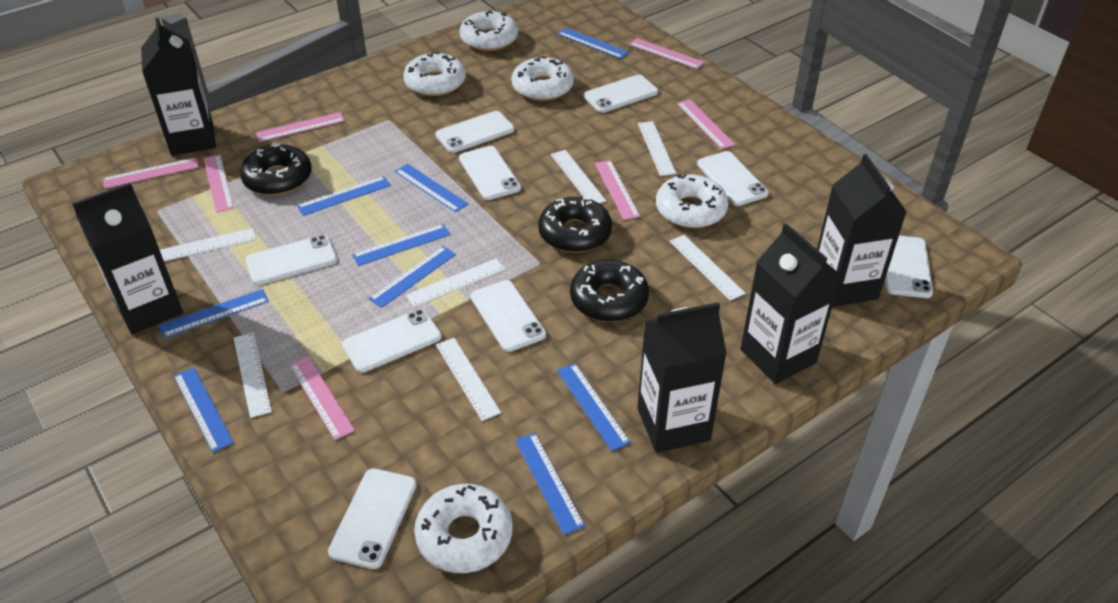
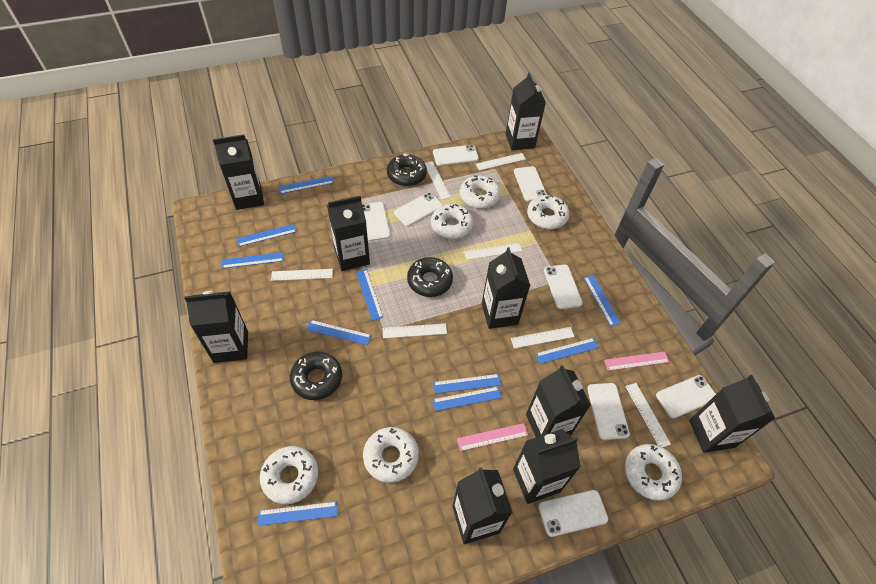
black carton: [72,183,183,335] [141,18,216,156] [637,302,727,453] [740,223,842,384] [817,154,907,307] = 5 -> [184,291,248,363] [213,134,264,210] [327,196,370,271] [452,467,513,544] [482,247,530,329] [506,73,546,150] [513,429,581,504] [526,365,591,437] [689,375,776,453] = 9
blue ruler: [159,289,269,338] [174,367,234,453] [297,176,391,216] [352,224,451,266] [369,246,456,308] [395,164,469,212] [515,433,585,535] [557,363,631,451] [558,28,629,59] = 9 -> [222,252,284,269] [237,224,297,247] [258,501,337,526] [278,176,334,194] [306,320,371,345] [356,269,383,321] [433,374,501,394] [433,387,502,411] [535,338,599,364] [584,275,621,326] = 10
pink ruler: [103,157,199,189] [203,154,234,213] [256,112,345,142] [289,357,355,440] [595,160,640,220] [629,38,704,69] [677,99,735,149] = 7 -> [457,423,528,451] [604,352,669,371] = 2
white donut: [403,52,466,96] [414,484,513,573] [460,11,518,51] [512,56,574,101] [656,174,728,228] = 5 -> [260,446,318,504] [363,427,419,483] [431,204,473,239] [460,175,501,209] [527,195,569,229] [625,444,682,501] = 6
white phone: [245,235,338,285] [328,468,417,569] [342,309,442,373] [435,111,515,153] [459,146,521,200] [470,280,546,352] [584,75,658,113] [697,151,769,206] [885,236,933,298] = 9 -> [362,202,390,241] [394,192,443,227] [433,145,479,166] [514,166,547,202] [538,490,608,537] [544,264,583,309] [587,383,630,440] [656,375,716,419] = 8

